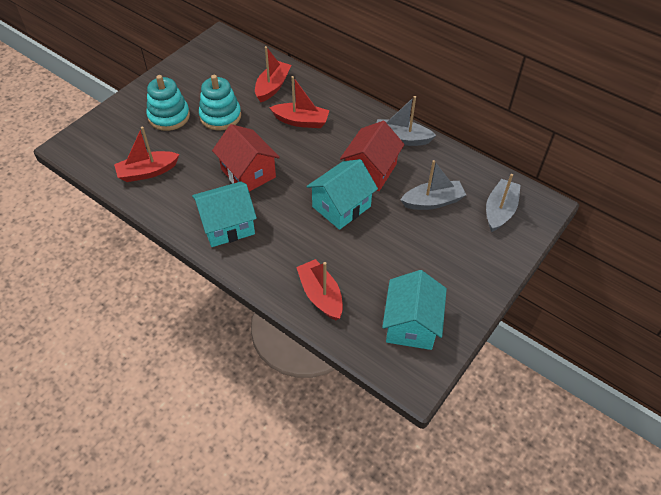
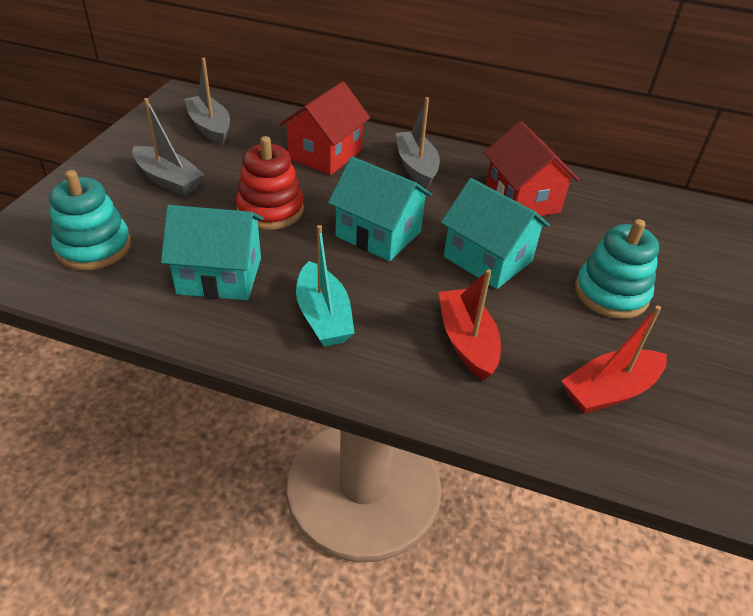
red boat: [114,126,179,182] [255,46,291,102] [270,76,330,128] [296,259,343,320] = 4 -> [439,269,501,381] [562,305,667,414] = 2
red stacking toy: none = 0 -> [236,136,304,230] = 1
turquoise boat: none = 0 -> [296,225,355,347] = 1

